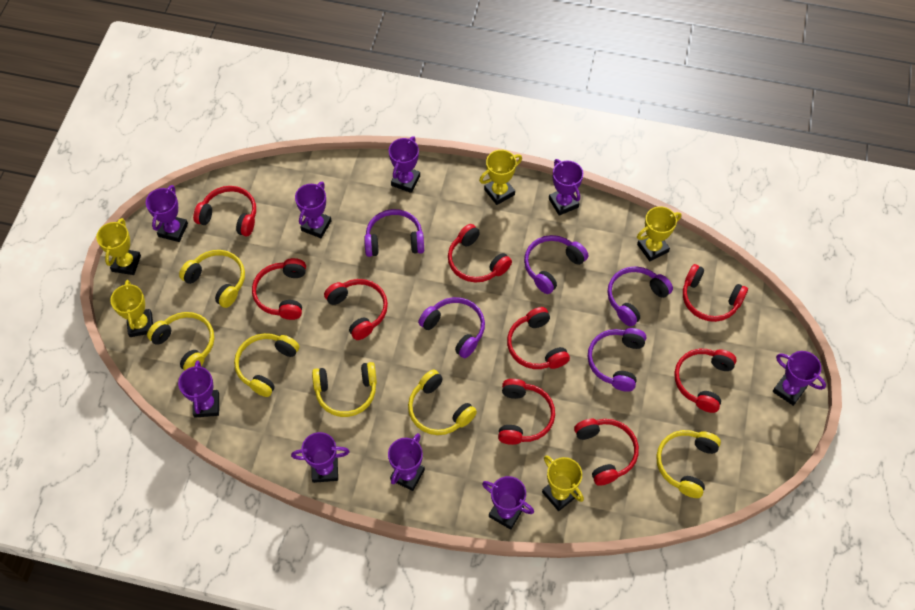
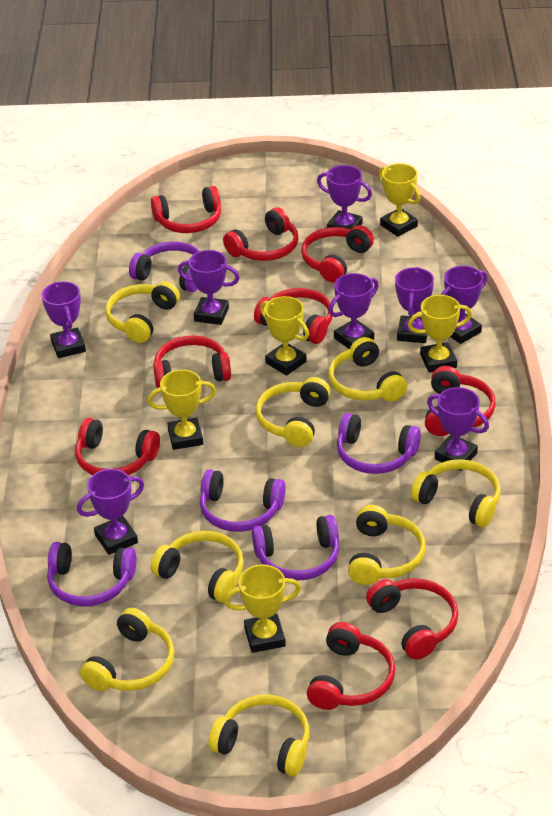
purple trophy: [146,185,188,242] [178,360,219,418] [291,432,350,483] [295,182,332,238] [388,433,425,491] [389,136,420,193] [482,476,534,530] [549,159,583,216] [772,351,826,406] = 9 -> [41,281,86,358] [77,469,144,555] [178,250,240,325] [317,165,372,229] [328,273,379,349] [395,267,434,343] [427,387,489,471] [441,266,487,344] = 8
yellow headphones: [147,312,214,371] [179,250,245,308] [234,333,299,397] [312,362,377,417] [408,370,477,435] [656,430,721,498] = 6 -> [80,608,175,691] [105,281,180,343] [151,531,244,603] [209,695,310,776] [255,377,331,447] [328,337,407,402] [348,505,426,585] [411,459,501,527] = 8

